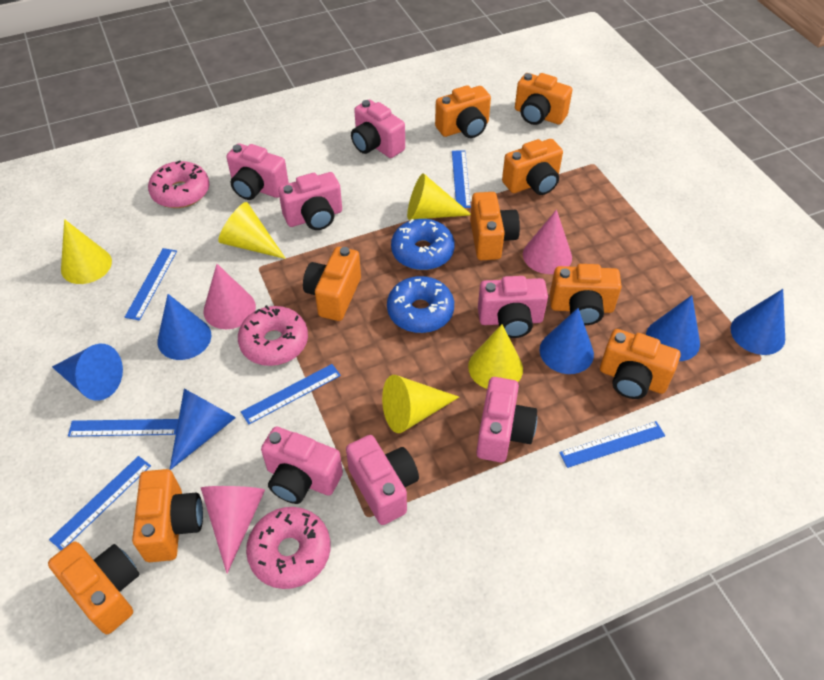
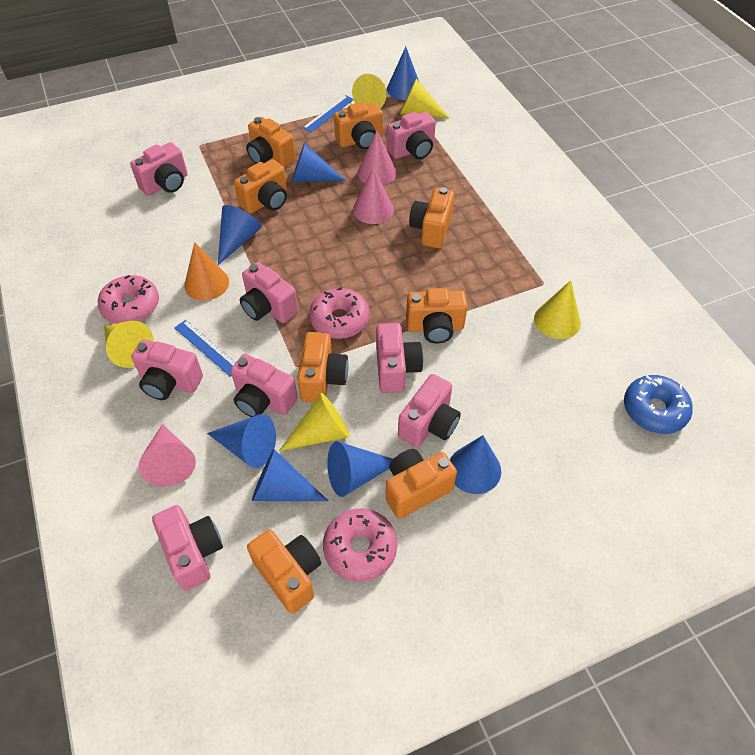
blue cone: [52,344,123,401] [157,294,211,360] [169,389,236,470] [540,308,594,374] [646,295,700,361] [731,289,785,355] = 6 -> [207,414,276,468] [218,205,262,265] [252,449,328,501] [292,143,346,182] [327,441,393,497] [387,47,419,100] [450,435,501,494] = 7
blue donut: [387,276,454,333] [391,219,455,270] = 2 -> [624,375,693,434] = 1
blue ruler: [49,456,151,550] [68,419,178,437] [124,248,177,321] [241,364,341,425] [452,150,471,208] [559,421,665,468] = 6 -> [174,320,236,377] [303,95,353,132] = 2
orange camera: [48,542,140,634] [132,469,203,562] [303,247,361,321] [435,85,491,138] [470,192,520,260] [502,139,563,195] [515,73,572,125] [550,264,622,325] [600,329,680,399] = 9 -> [234,159,287,214] [246,117,296,168] [247,529,321,614] [297,332,349,402] [334,102,383,149] [386,449,457,519] [406,288,468,343] [409,187,454,248] = 8
orange cone: none = 0 -> [184,242,229,301] = 1
pink camera: [227,143,289,200] [261,427,343,504] [278,172,342,230] [346,435,419,525] [351,99,405,158] [476,377,537,462] [478,276,548,338] = 7 -> [130,142,188,196] [131,339,203,400] [152,505,223,591] [231,354,298,417] [240,262,298,323] [376,323,423,393] [387,112,436,159] [398,374,461,448] = 8

